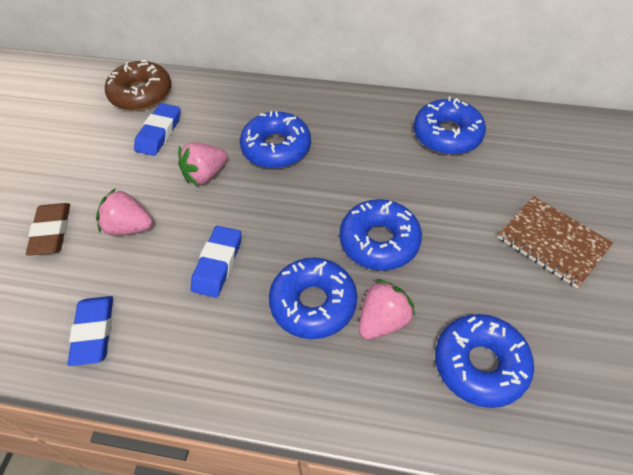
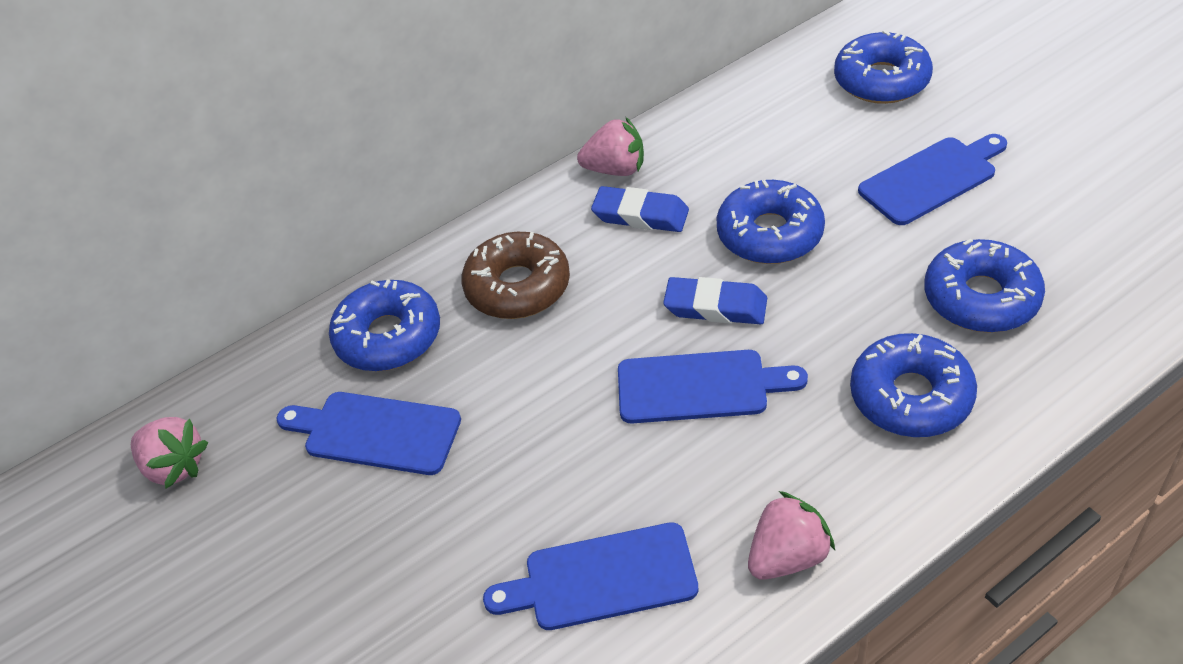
blue cutting board: none = 0 -> [276,392,461,475] [483,522,699,630] [618,350,808,423] [858,134,1007,225] = 4
blue eraser: [68,296,113,366] [134,103,180,156] [191,226,241,298] = 3 -> [591,186,689,232] [663,277,767,324] = 2
brown eraser: [26,203,70,256] = 1 -> none = 0
brown notebook: [498,196,613,288] = 1 -> none = 0

